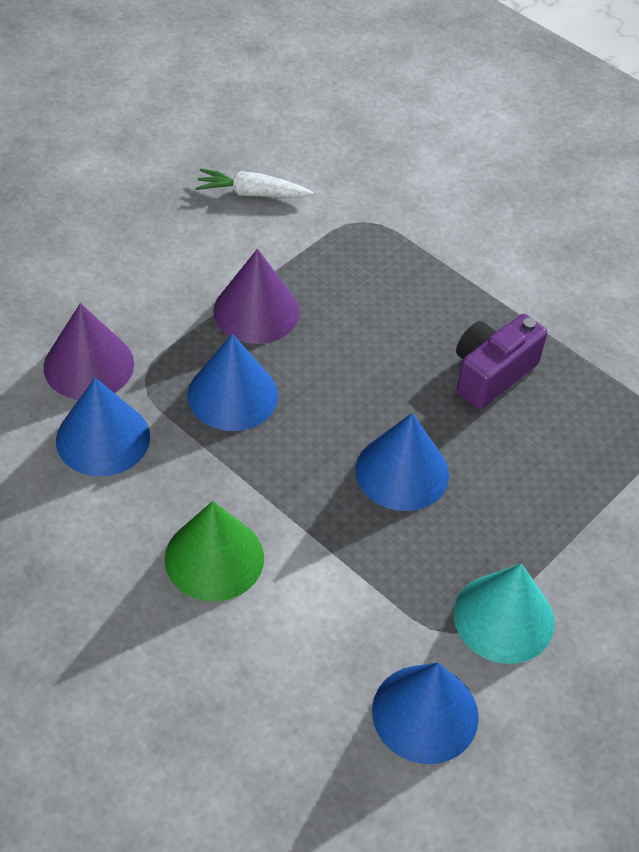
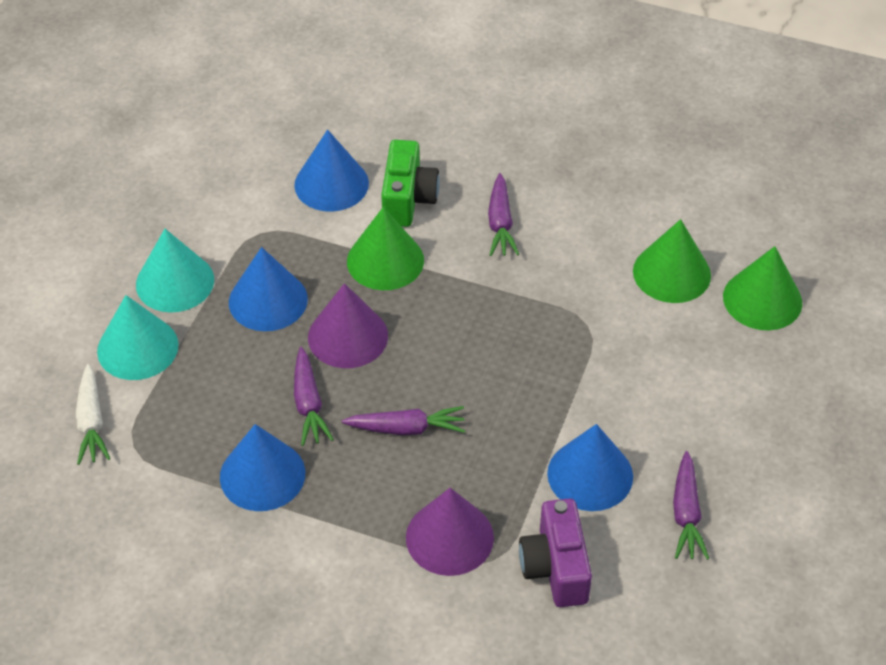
green camera: none = 0 -> [381,140,440,227] = 1
green cone: [164,501,264,602] = 1 -> [347,207,424,290] [633,219,711,303] [723,246,802,331] = 3
purple carrot: none = 0 -> [294,347,334,446] [342,406,465,435] [488,173,519,256] [673,451,709,560] = 4
turquoise cone: [453,563,554,664] = 1 -> [97,295,179,380] [136,229,214,312] = 2

